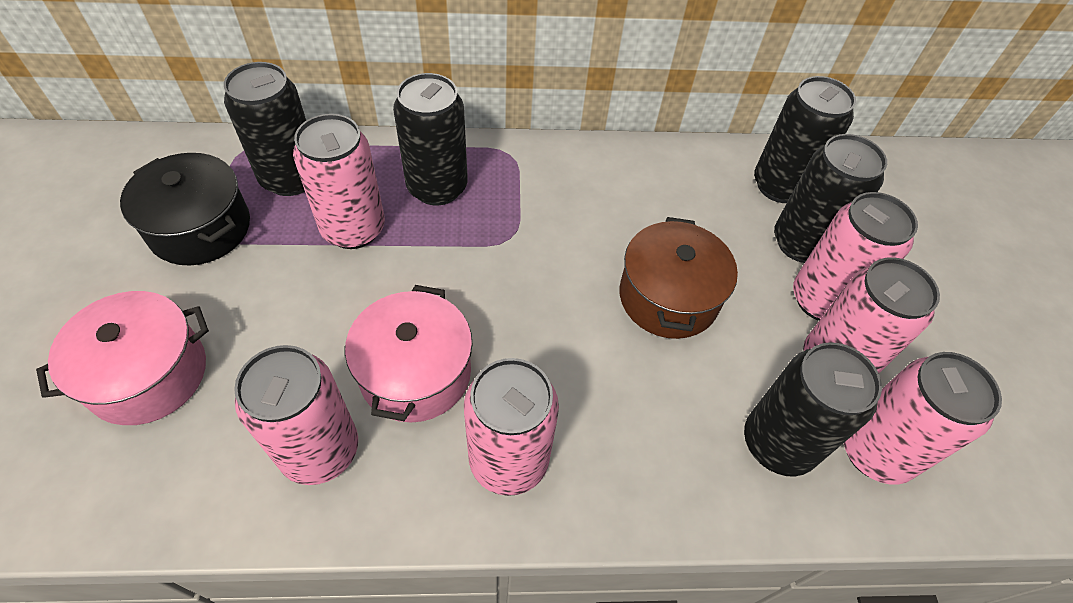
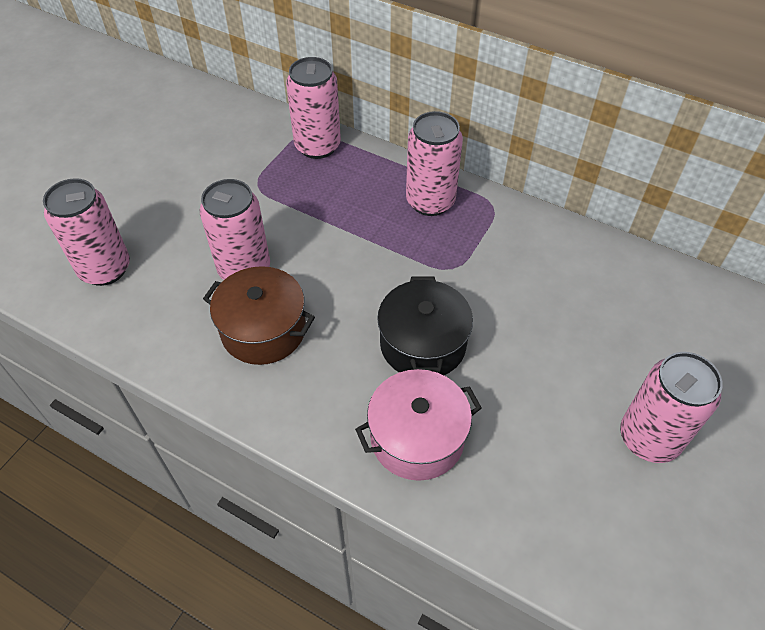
black can: [224,62,306,196] [393,73,468,205] [744,342,882,477] [754,76,856,203] [774,134,887,263] = 5 -> none = 0
pink can: [234,345,358,485] [293,114,385,249] [464,358,559,496] [793,192,918,321] [803,257,940,373] [844,352,1002,485] = 6 -> [43,178,130,286] [200,179,270,280] [286,57,341,159] [406,111,463,216] [620,352,723,463] = 5
pink pot: [36,291,209,425] [345,285,473,422] = 2 -> [355,369,482,481] = 1

